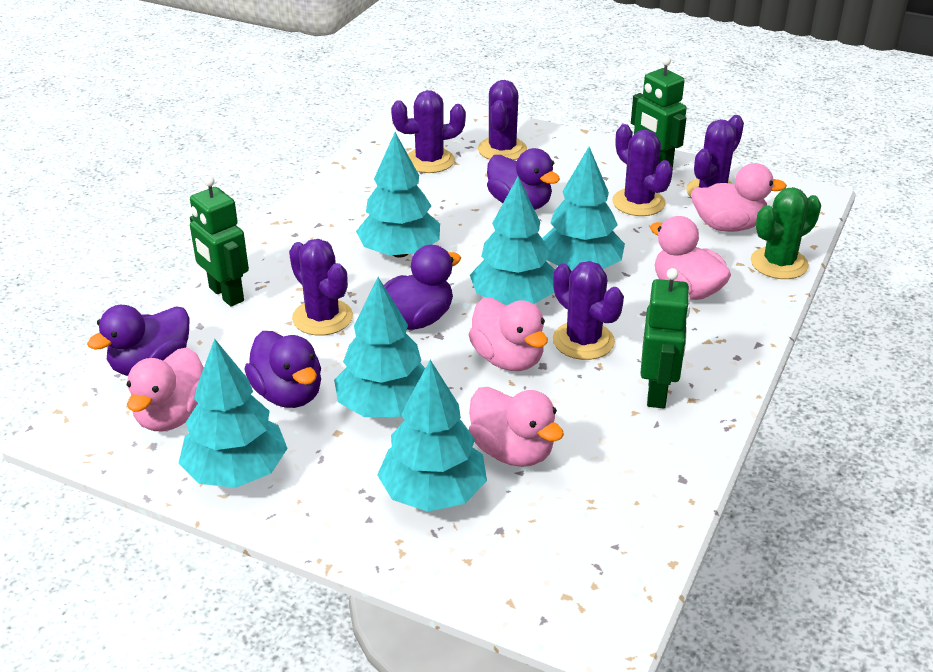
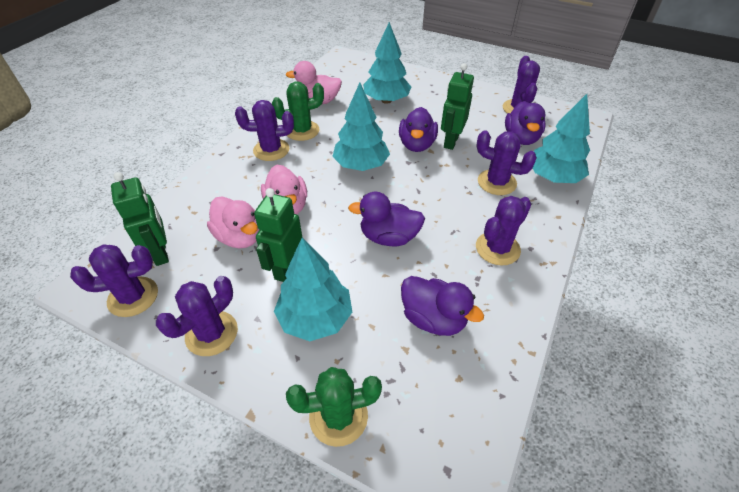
green cactus: [751,187,821,279] = 1 -> [272,81,324,141] [286,367,382,447] = 2
pink duck: [127,347,204,432] [468,298,548,371] [469,387,564,467] [650,216,731,300] [691,163,787,232] = 5 -> [207,196,259,248] [261,165,307,214] [286,61,342,105] = 3
turquoise tree: [178,339,288,488] [334,277,425,417] [356,132,440,258] [377,360,487,512] [470,177,555,305] [542,147,625,271] = 6 -> [274,238,352,341] [332,83,390,171] [363,22,411,104] [533,94,590,183] = 4

